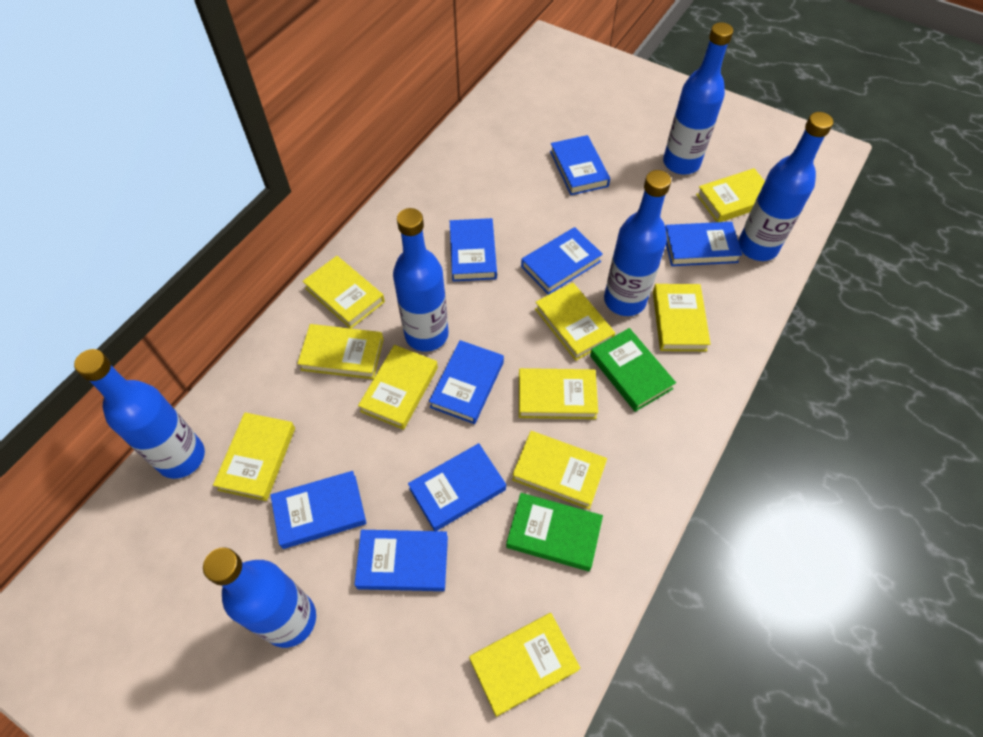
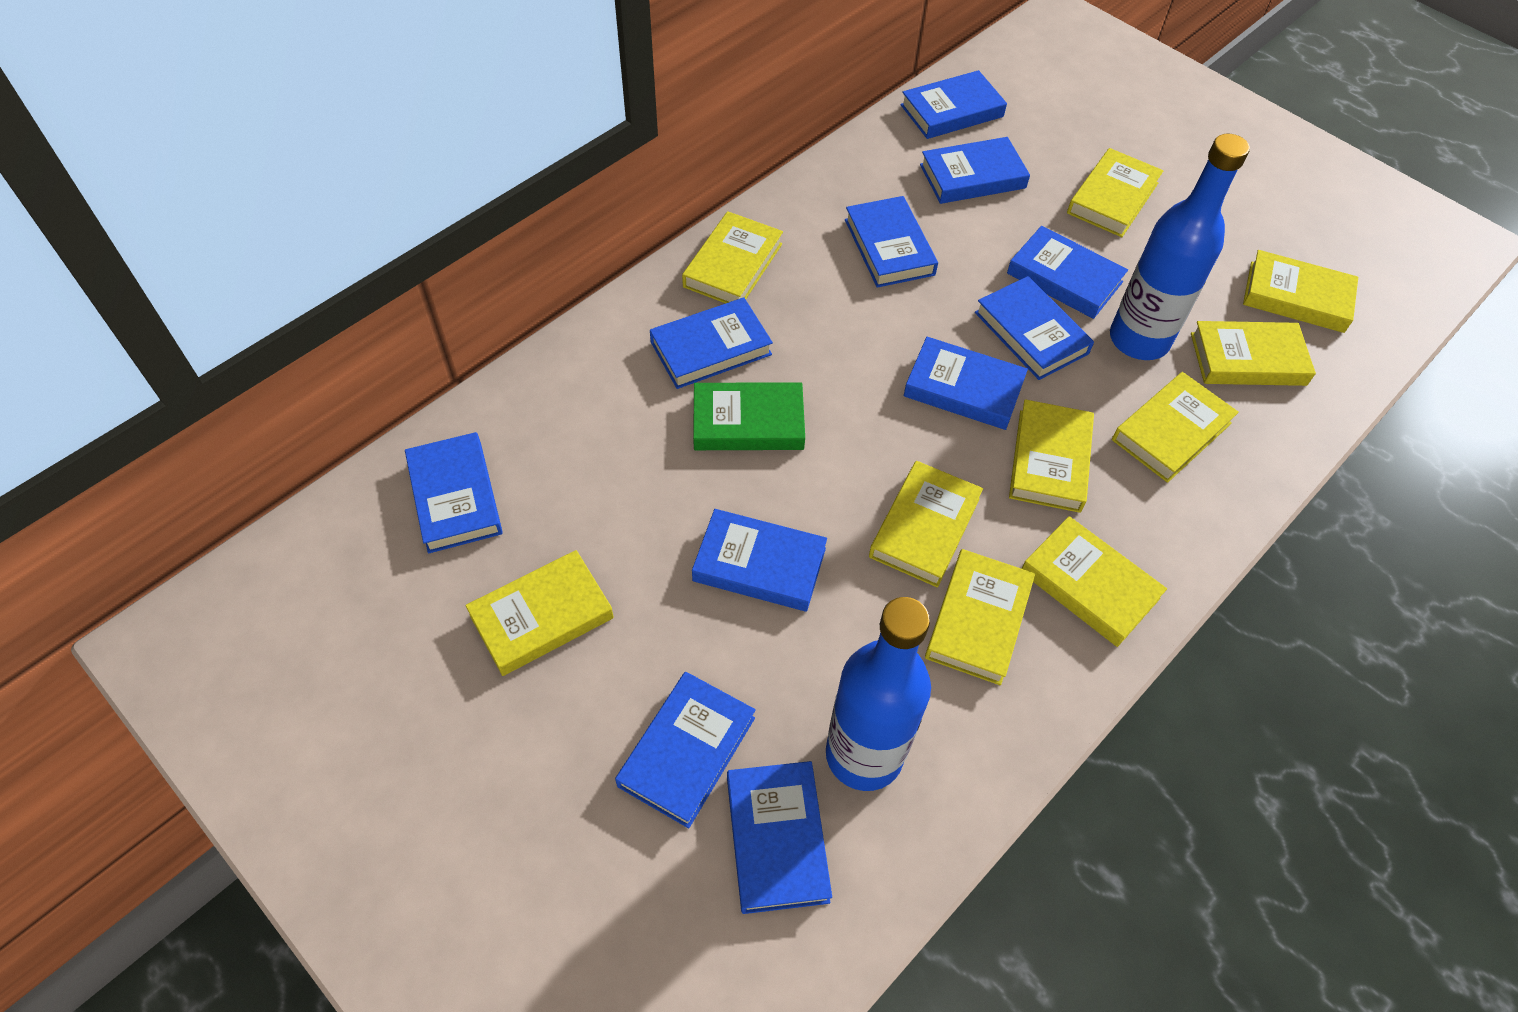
blue book: [271,471,367,549] [354,530,448,591] [408,443,506,531] [429,340,504,424] [450,218,497,281] [521,227,603,295] [550,135,610,195] [665,222,742,266] = 8 -> [405,432,503,554] [615,672,756,828] [650,297,773,389] [692,509,827,611] [727,761,832,914] [845,196,938,288] [900,70,1007,139] [904,337,1028,430] [920,137,1030,204] [975,276,1094,380] [1007,226,1128,319] = 11
blue bottle: [74,349,205,479] [203,547,316,648] [393,208,449,352] [604,170,671,316] [663,22,733,174] [738,112,833,261] = 6 -> [826,597,931,791] [1110,134,1250,360] = 2
green book: [506,493,603,571] [590,328,676,412] = 2 -> [693,382,805,450] = 1

